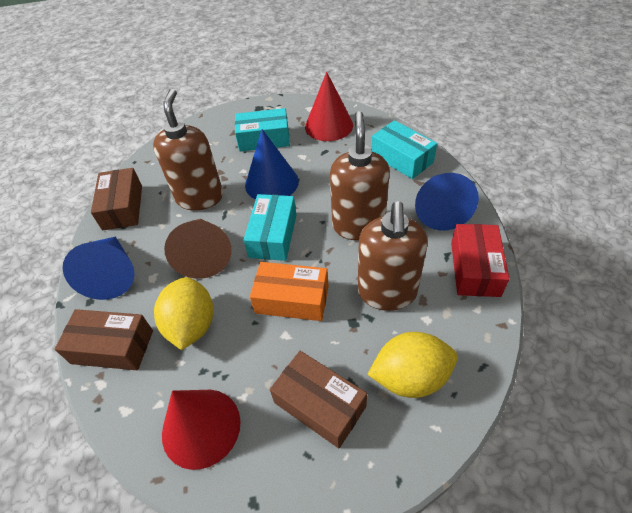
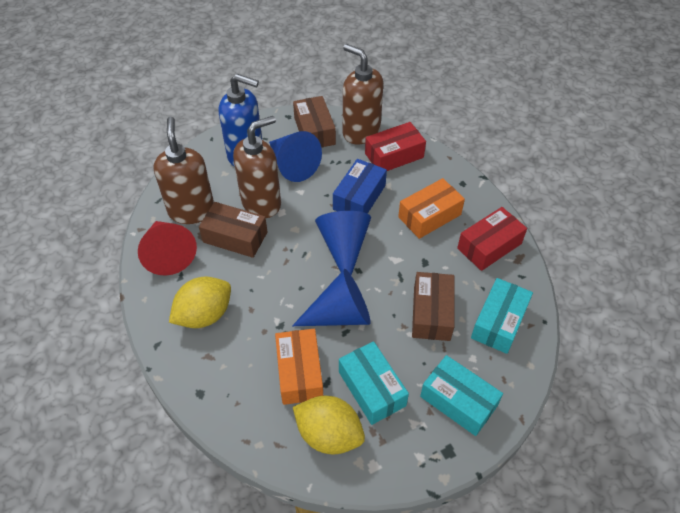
blue box: none = 0 -> [333,159,387,214] = 1
blue soap dispenser: none = 0 -> [219,74,262,167] = 1
brown cone: [164,219,232,279] = 1 -> none = 0
orange box: [250,262,329,321] = 1 -> [275,329,323,405] [398,178,465,239] = 2
red box: [451,224,510,297] = 1 -> [365,122,426,171] [457,207,527,271] = 2
red cone: [162,390,241,470] [305,72,353,141] = 2 -> [138,221,197,276] = 1

